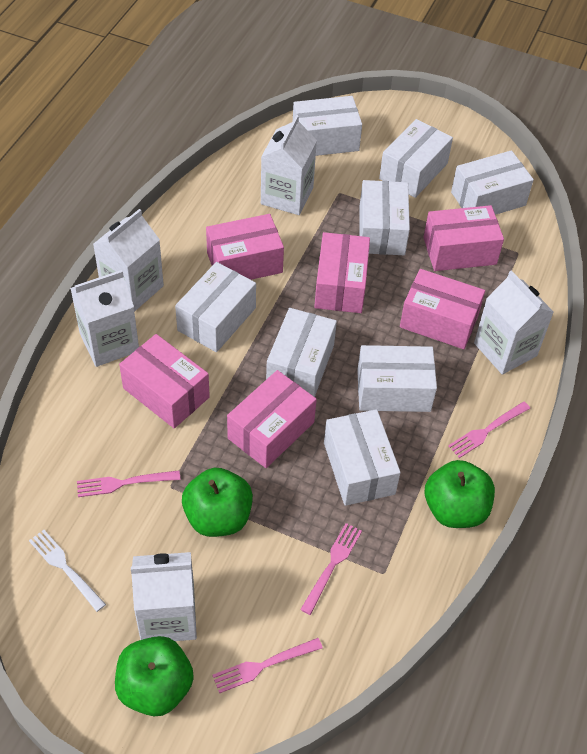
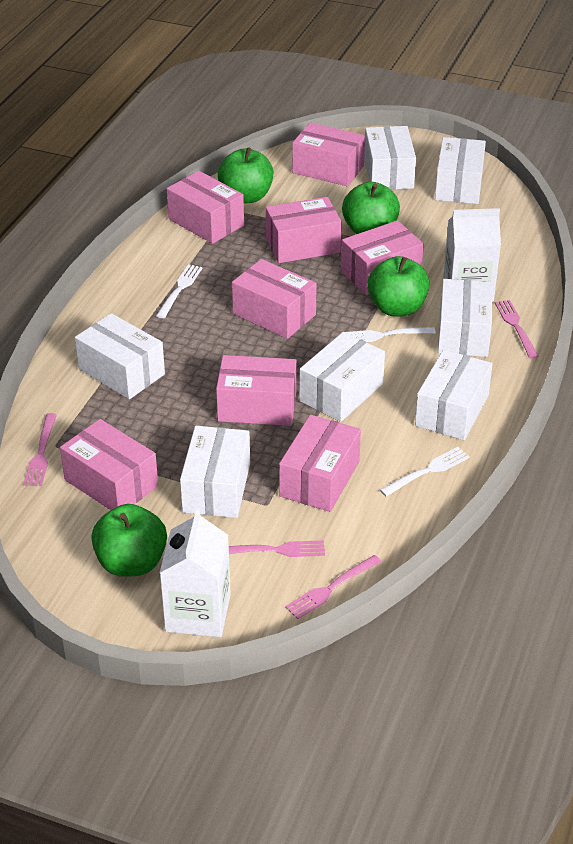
green apple: [115,636,194,716] [182,468,253,537] [425,460,495,528] = 3 -> [91,504,167,577] [218,147,273,204] [342,182,400,234] [367,256,429,316] = 4
pink box: [119,334,210,428] [206,214,284,280] [227,370,317,468] [314,232,370,313] [400,269,485,349] [423,205,504,271] = 6 -> [60,419,158,510] [167,171,244,244] [216,355,297,426] [232,259,317,339] [266,197,342,263] [279,415,361,512] [292,122,365,186] [341,220,424,295] = 8
white box: [175,262,256,352] [266,308,337,397] [293,96,362,156] [324,409,401,506] [357,345,437,412] [359,180,410,255] [379,119,453,198] [451,150,534,215] = 8 -> [75,313,165,399] [180,426,250,518] [299,332,385,422] [364,126,416,190] [415,349,493,440] [435,137,486,204] [438,279,492,357] = 7
white carton: [70,270,139,367] [93,209,164,312] [131,552,197,641] [261,115,317,215] [474,270,554,375] = 5 -> [160,508,231,637] [443,208,501,302] = 2
white fork: [29,530,106,612] = 1 -> [156,264,203,318] [341,327,436,342] [380,447,470,497] = 3

